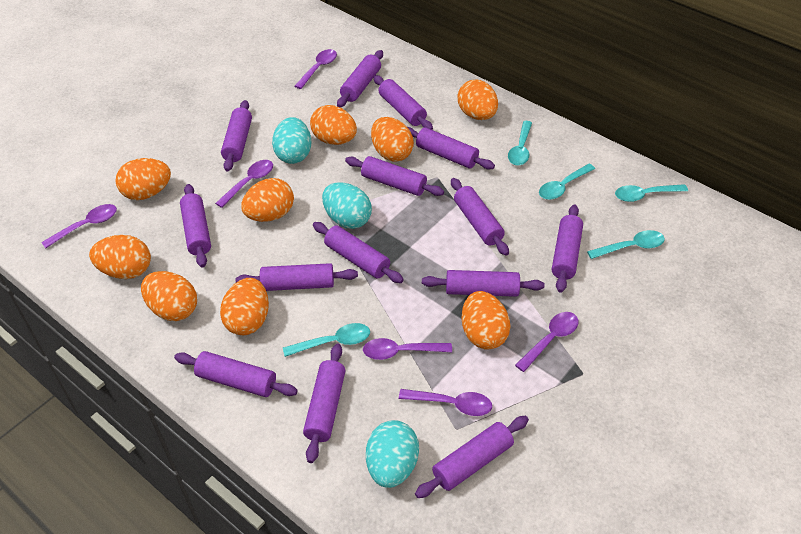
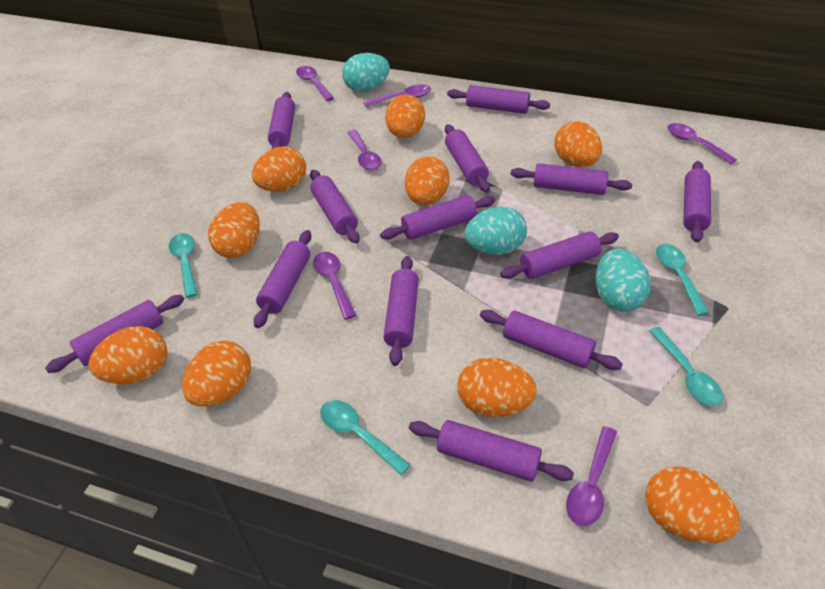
purple rolling pin: [174,351,298,397] [180,184,211,267] [221,100,252,171] [236,263,358,291] [303,343,346,463] [313,222,404,283] [337,50,383,107] [345,156,444,196] [373,75,433,130] [407,127,495,169] [415,416,529,498] [422,270,545,297] [451,178,509,256] [552,204,583,293] = 14 -> [45,295,184,373] [254,230,311,328] [268,92,295,149] [310,170,360,243] [381,195,495,240] [383,256,419,366] [409,420,574,482] [445,124,490,193] [447,85,550,114] [480,310,623,370] [500,232,619,279] [511,163,632,195] [683,161,711,243] = 13
turquoise spoon: [283,323,370,357] [508,121,532,166] [539,164,595,200] [587,230,665,259] [615,184,688,202] = 5 -> [169,233,198,298] [320,400,411,475] [649,327,723,406] [656,244,709,316] = 4

